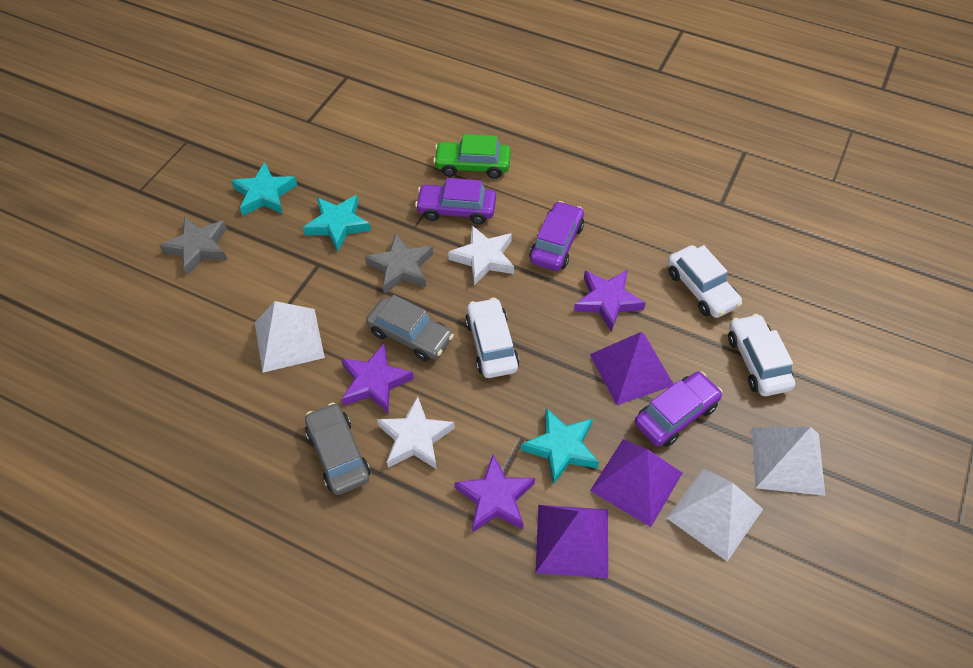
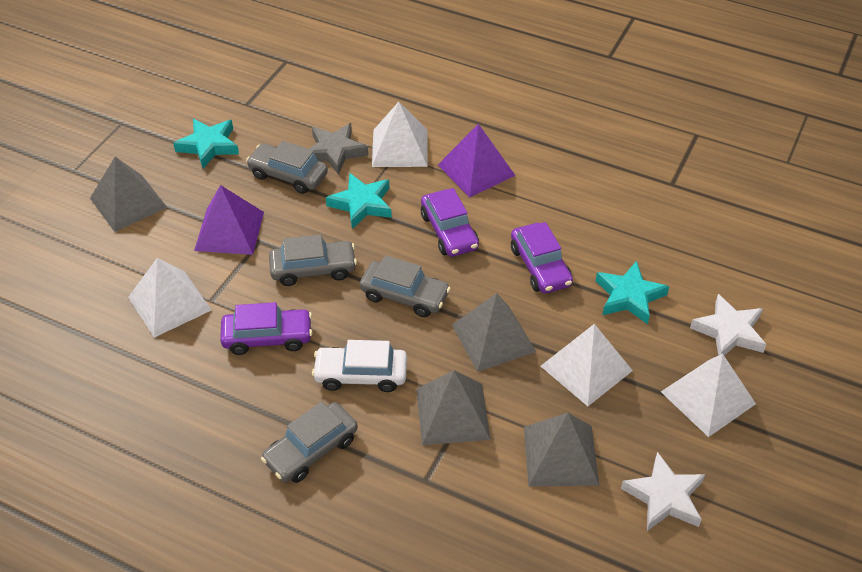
green car: [433,134,511,179] = 1 -> none = 0
grey car: [305,403,370,495] [366,295,454,361] = 2 -> [246,141,328,194] [261,401,358,483] [269,234,357,286] [360,255,451,317] = 4
grey pyramid: none = 0 -> [90,157,168,232] [416,370,491,445] [452,293,536,372] [524,413,599,486] = 4
grey star: [159,217,227,276] [365,234,433,294] = 2 -> [309,123,368,175] = 1
purple pyramid: [536,505,608,578] [590,332,674,405] [590,439,682,527] = 3 -> [194,185,264,255] [438,124,516,197] = 2
purple star: [341,344,414,413] [454,454,535,533] [574,270,646,332] = 3 -> none = 0
white car: [465,297,519,378] [668,245,742,318] [728,314,795,396] = 3 -> [312,340,407,392] = 1
white pyramid: [255,301,325,373] [667,468,763,562] [752,427,825,496] = 3 -> [128,258,212,338] [372,102,428,167] [540,324,633,406] [661,354,756,437] = 4

